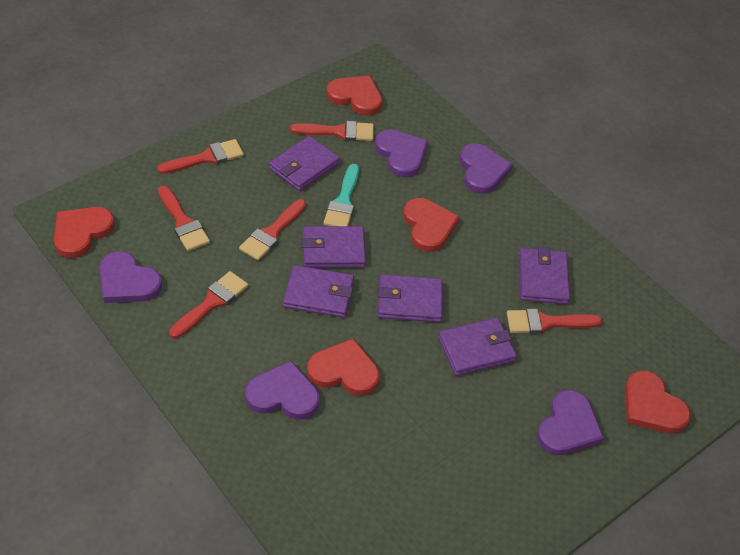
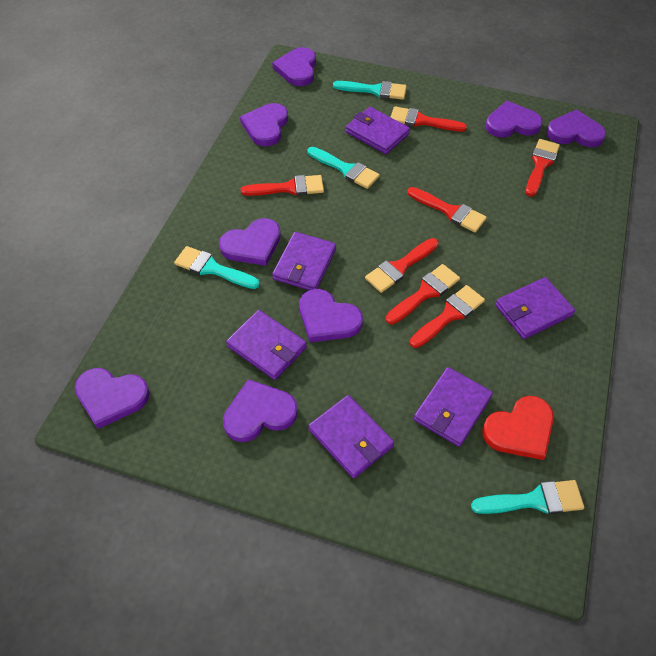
purple heart: [99,251,162,303] [245,361,319,419] [375,129,428,177] [460,143,513,194] [537,390,604,455] = 5 -> [75,368,150,429] [219,218,281,266] [223,379,298,442] [240,103,288,146] [272,47,316,86] [299,289,363,342] [486,101,543,138] [546,109,606,147] = 8
red brush: [157,139,244,174] [158,186,210,251] [169,271,248,339] [239,199,306,261] [290,121,374,141] [507,309,602,334] = 6 -> [241,175,324,196] [365,238,439,293] [386,264,460,324] [391,106,467,132] [407,187,487,233] [410,285,485,348] [526,139,560,197] = 7
red heart: [54,207,115,258] [307,338,379,396] [327,75,382,115] [403,198,460,252] [625,371,691,433] = 5 -> [482,396,554,460] = 1
turquoise brush: [324,164,359,226] = 1 -> [174,246,260,289] [307,147,380,189] [333,81,407,100] [471,480,584,514] = 4

